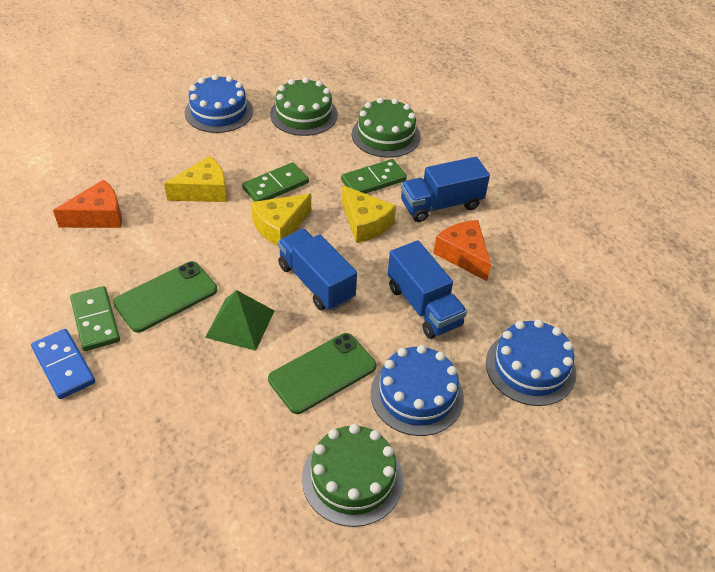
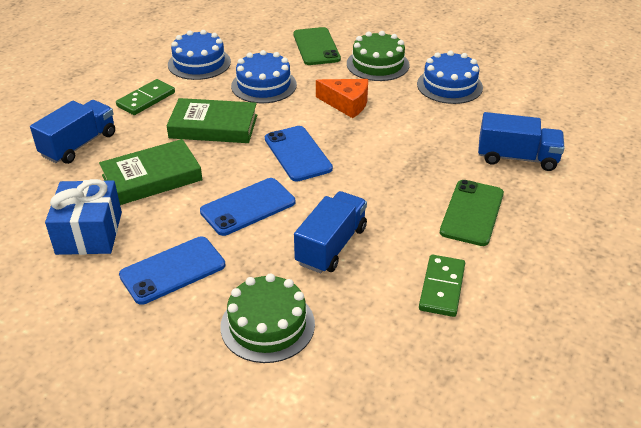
blue domino: [31,329,95,399] = 1 -> none = 0
blue gift: none = 0 -> [45,179,122,255] = 1
blue phone: none = 0 -> [119,236,225,305] [200,178,295,236] [265,126,333,182] = 3
green book: none = 0 -> [99,139,203,205] [166,98,257,143] = 2
green cake: [270,77,338,136] [302,424,403,527] [352,98,421,158] = 3 -> [220,274,315,363] [347,31,410,81] = 2
green domino: [70,286,120,351] [242,162,309,202] [341,159,407,194] = 3 -> [116,79,175,115] [419,255,465,317] = 2
green pyramid: [205,290,274,351] = 1 -> none = 0
orange cheese: [53,180,122,228] [433,220,491,281] = 2 -> [316,79,368,118] = 1
yellow cheese: [164,156,227,202] [251,194,311,246] [342,185,396,243] = 3 -> none = 0

